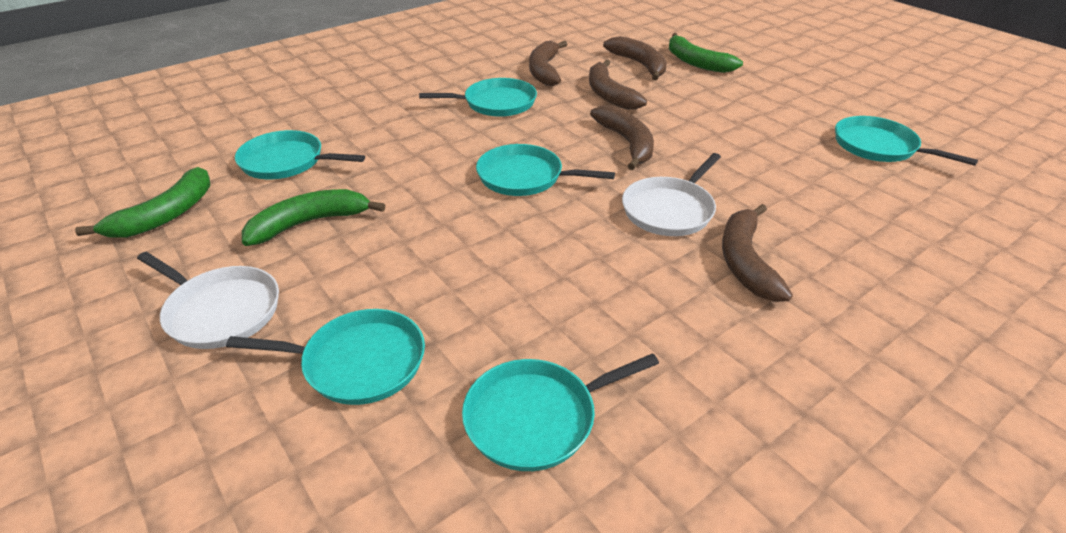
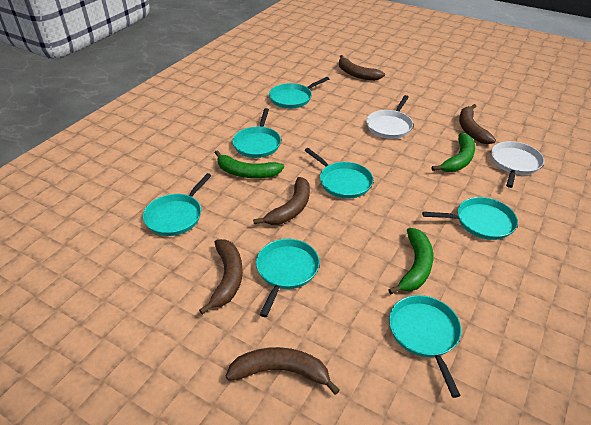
turquoise pan: [226,309,425,405] [235,130,365,179] [419,78,537,117] [462,353,659,471] [476,144,615,196] [835,116,978,166] = 6 -> [143,173,212,236] [232,108,281,158] [256,239,319,317] [269,77,329,109] [304,148,373,199] [389,295,462,398] [422,197,518,240] = 7

